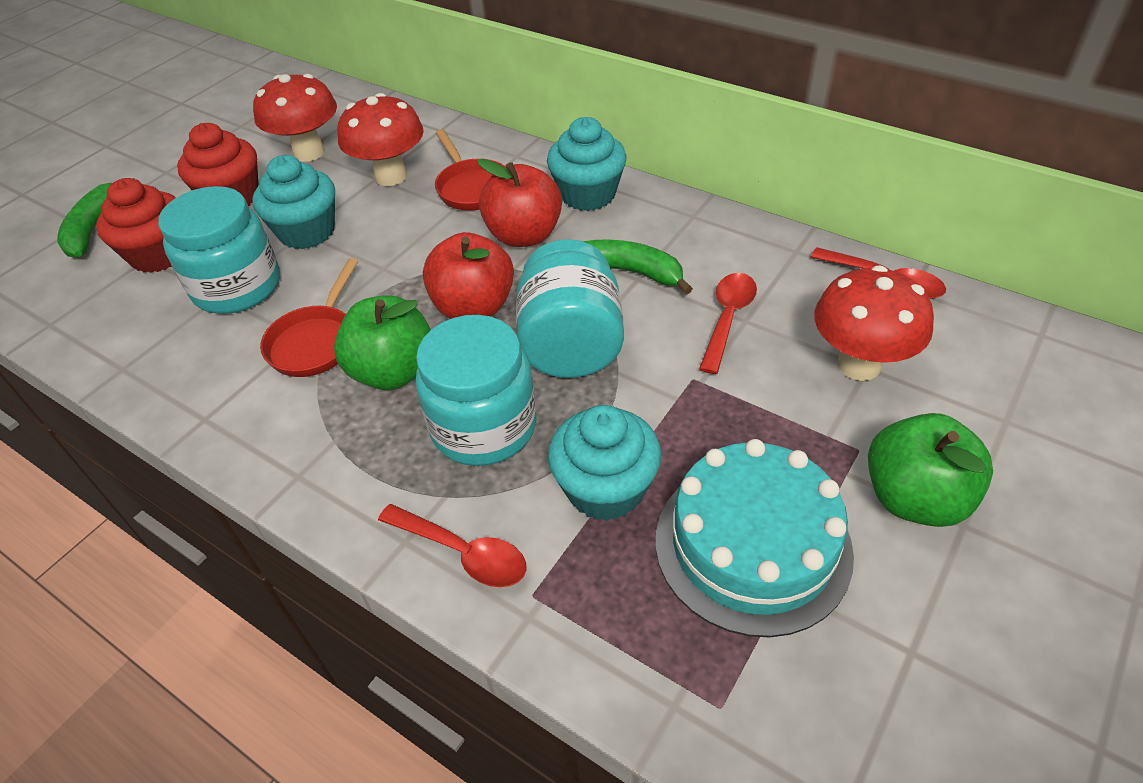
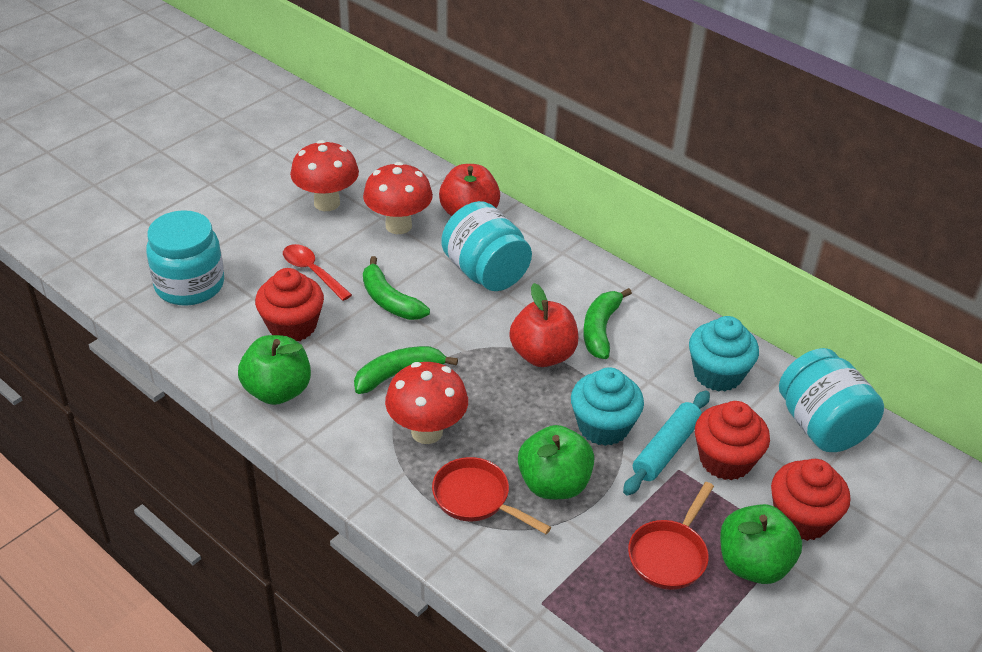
green apple: [334,295,431,390] [868,413,993,527] = 2 -> [238,335,311,405] [518,425,594,499] [720,504,802,584] = 3
green banana: [57,178,135,258] [583,239,693,295] = 2 -> [354,346,458,394] [363,256,430,320] [583,288,632,359] = 3
red cupcake: [96,178,176,273] [177,123,259,206] = 2 -> [255,268,324,341] [695,401,770,480] [771,459,851,541] = 3
red spoon: [378,504,527,587] [699,273,757,374] [811,247,946,299] = 3 -> [283,244,352,301] = 1
turquoise cake: [656,439,854,637] = 1 -> none = 0
turquoise cupcake: [252,155,335,249] [547,117,627,211] [548,405,661,521] = 3 -> [571,367,644,446] [689,316,759,391] = 2
turquoise rolling pin: none = 0 -> [623,391,710,495] = 1

